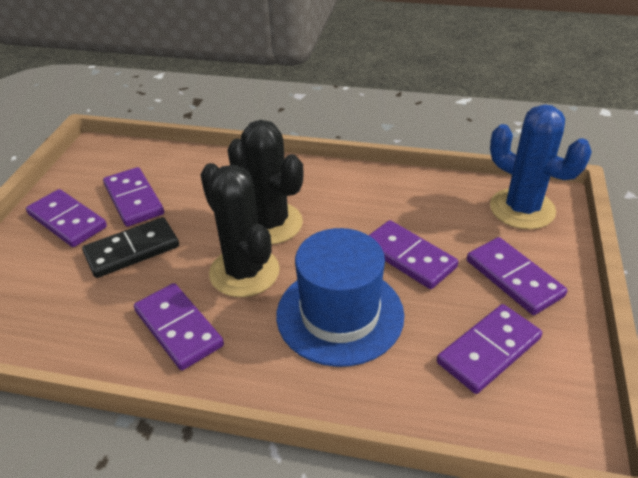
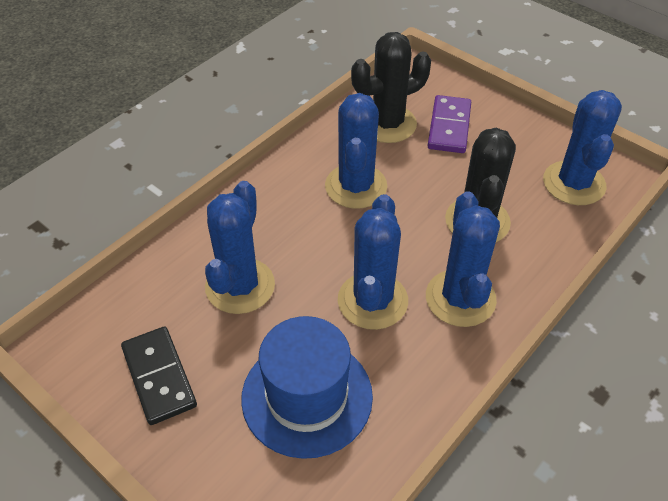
blue cactus: [490,105,592,229] = 1 -> [205,181,275,314] [325,93,387,209] [338,194,408,330] [426,191,500,327] [543,90,622,205] = 5
purple domino: [26,189,107,247] [103,167,164,227] [134,283,224,370] [369,220,458,289] [437,304,542,394] [467,237,567,315] = 6 -> [428,95,471,153] = 1

